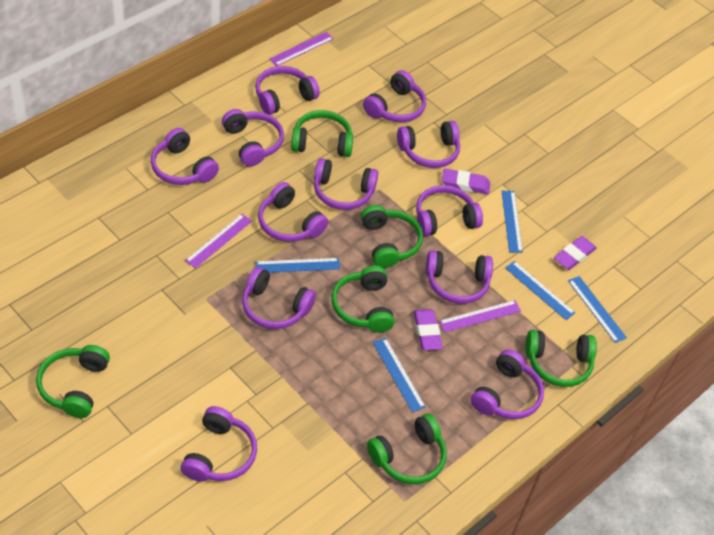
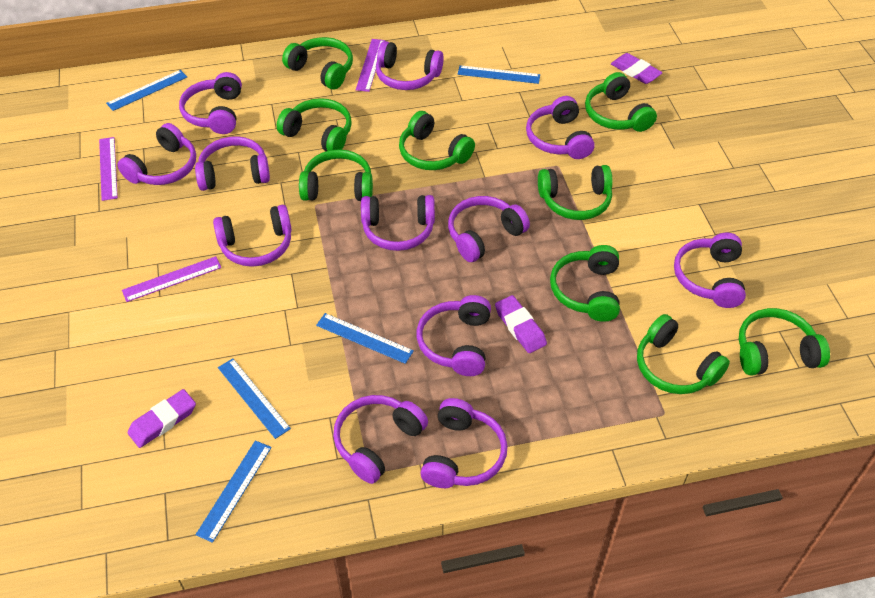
green headphones: [36,345,110,418] [291,110,353,157] [331,266,394,333] [361,205,423,268] [367,414,447,484] [525,330,597,387] = 6 -> [277,98,352,151] [282,37,353,90] [299,149,373,201] [399,111,475,170] [538,165,613,220] [550,245,620,322] [585,72,657,132] [637,314,730,394] [739,308,830,376] = 9

